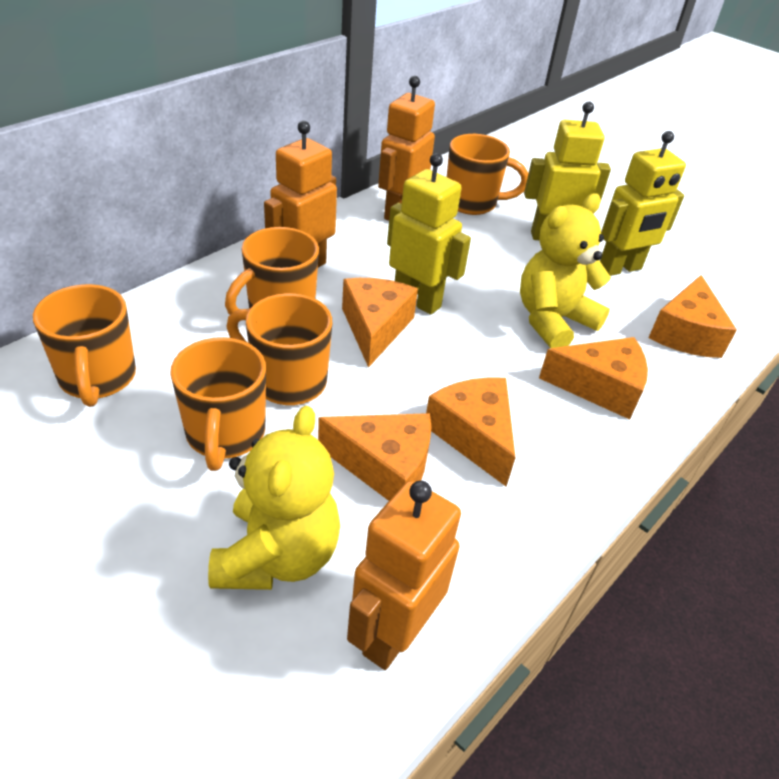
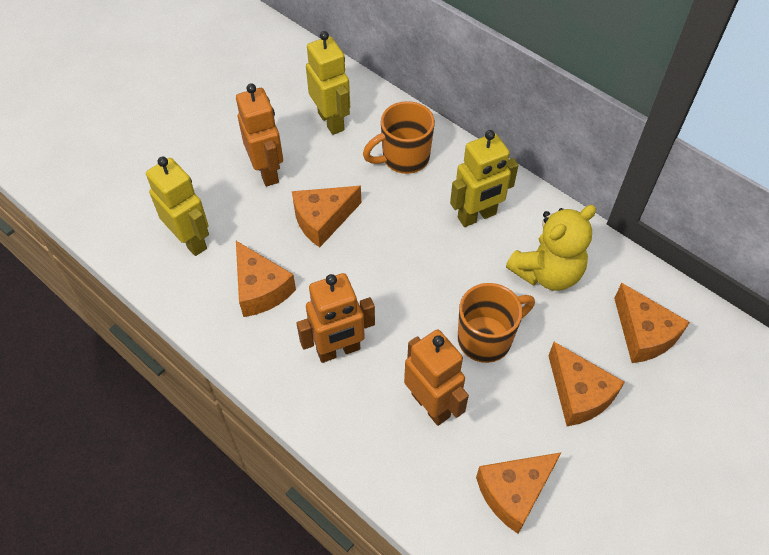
orange mug: [33,284,136,407] [170,337,266,471] [225,227,319,315] [227,293,332,405] [447,134,528,215] = 5 -> [363,101,435,174] [458,283,535,363] = 2
yellow teddy bear: [208,406,340,590] [520,193,611,348] = 2 -> [506,205,596,291] = 1

